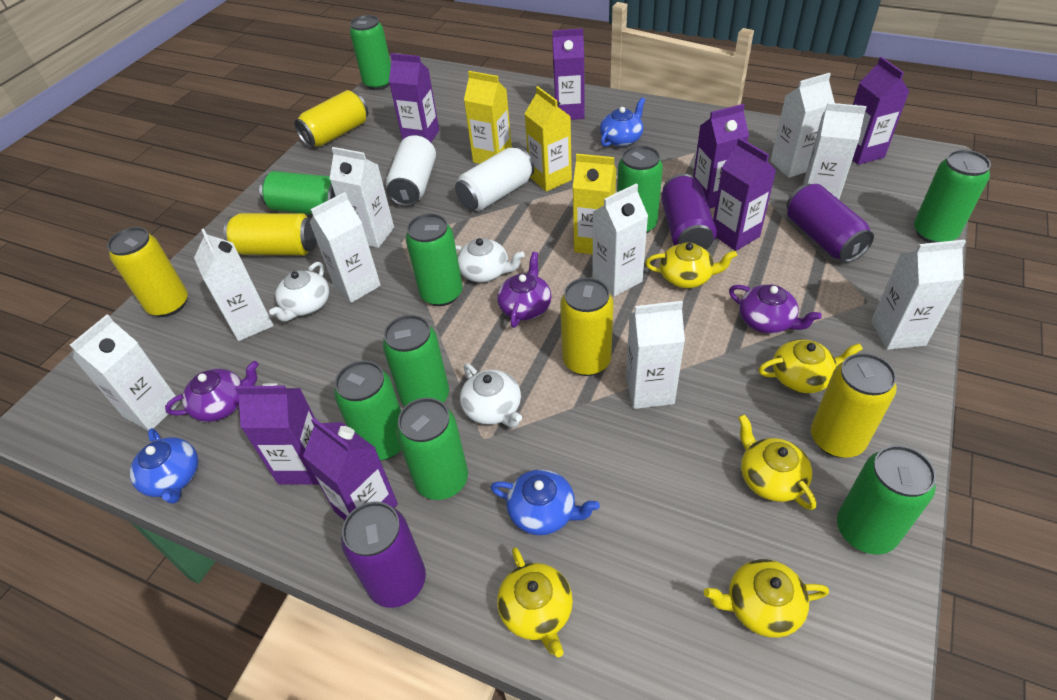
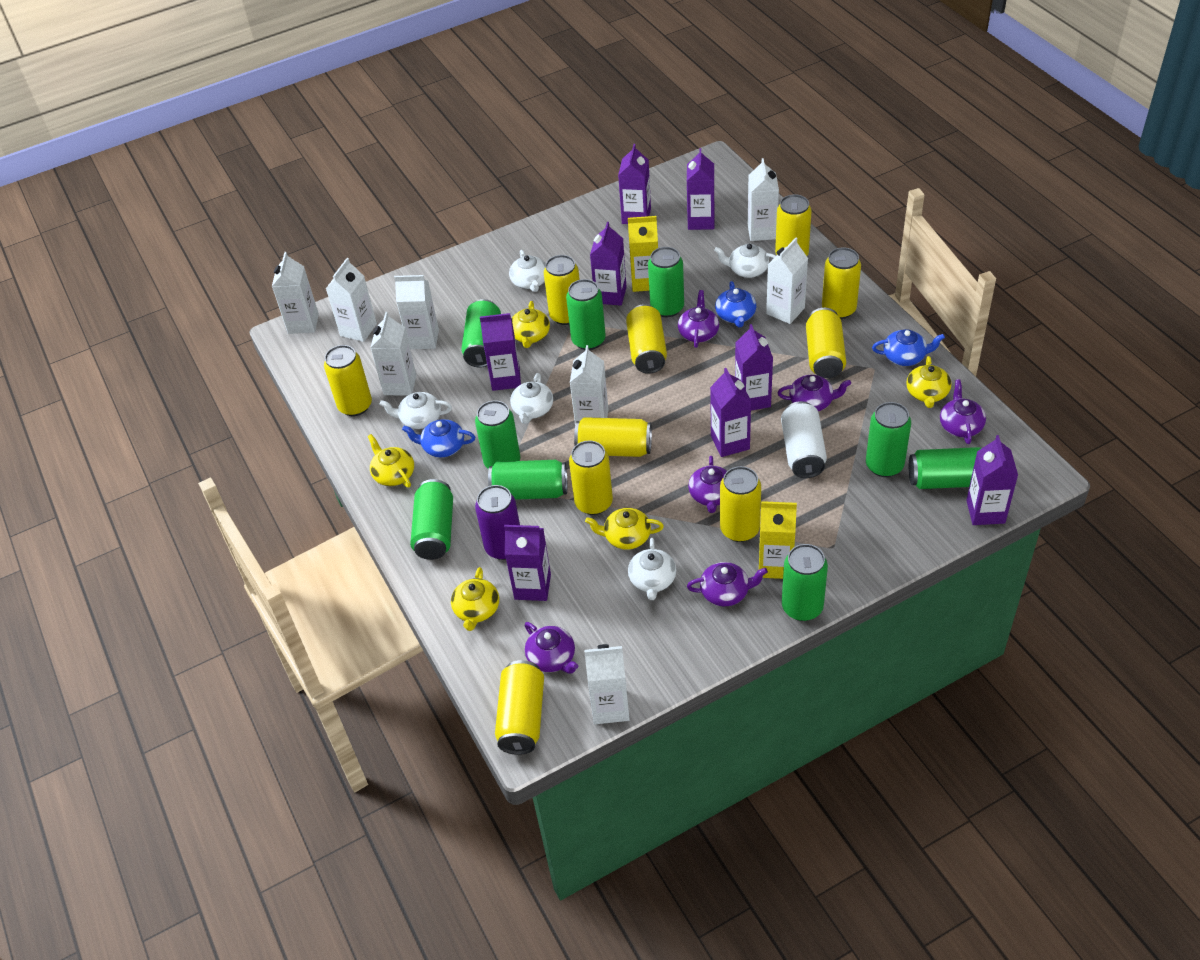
purple can: [341,501,426,608] [661,174,717,250] [786,184,874,263] = 3 -> [475,485,520,560] = 1
purple carton: [235,383,319,485] [303,418,398,520] [389,53,439,142] [552,28,584,120] [693,104,749,209] [713,138,776,251] [852,57,909,165] = 7 -> [480,313,521,391] [504,525,551,601] [590,222,626,306] [618,144,651,224] [687,148,715,230] [710,368,751,457] [735,324,773,411] [966,435,1018,525] = 8
purple teapot: [165,361,259,422] [497,252,552,328] [729,284,822,334] = 3 -> [524,622,578,674] [678,290,719,348] [687,562,768,606] [688,456,727,513] [778,375,851,411] [940,379,986,444] = 6
white can: [386,135,436,206] [455,146,534,211] = 2 -> [781,401,827,478] = 1
white carton: [70,315,180,430] [194,228,274,341] [310,192,381,303] [330,147,394,248] [592,183,648,297] [626,301,685,409] [771,73,835,178] [803,103,867,199] [871,240,966,350] = 9 -> [272,252,319,334] [326,258,377,342] [370,312,416,395] [394,275,439,349] [570,345,609,424] [584,644,630,724] [748,158,779,241] [766,238,808,324] = 8
white teapot: [269,262,329,322] [455,238,525,282] [460,364,522,428] = 3 -> [379,392,452,429] [509,250,546,292] [510,373,553,424] [628,538,676,600] [714,244,776,278] = 5
yellow can: [107,227,188,317] [223,213,317,255] [294,90,368,148] [560,278,614,376] [811,353,897,458] = 5 -> [324,345,372,416] [495,660,544,755] [544,255,580,325] [569,441,613,515] [574,417,652,457] [626,304,667,374] [720,466,761,542] [775,194,812,256] [806,308,846,378] [822,247,861,319] = 10
yellow carton: [464,71,512,164] [524,86,572,192] [573,154,617,254] = 3 -> [628,216,658,292] [759,501,797,579] = 2

